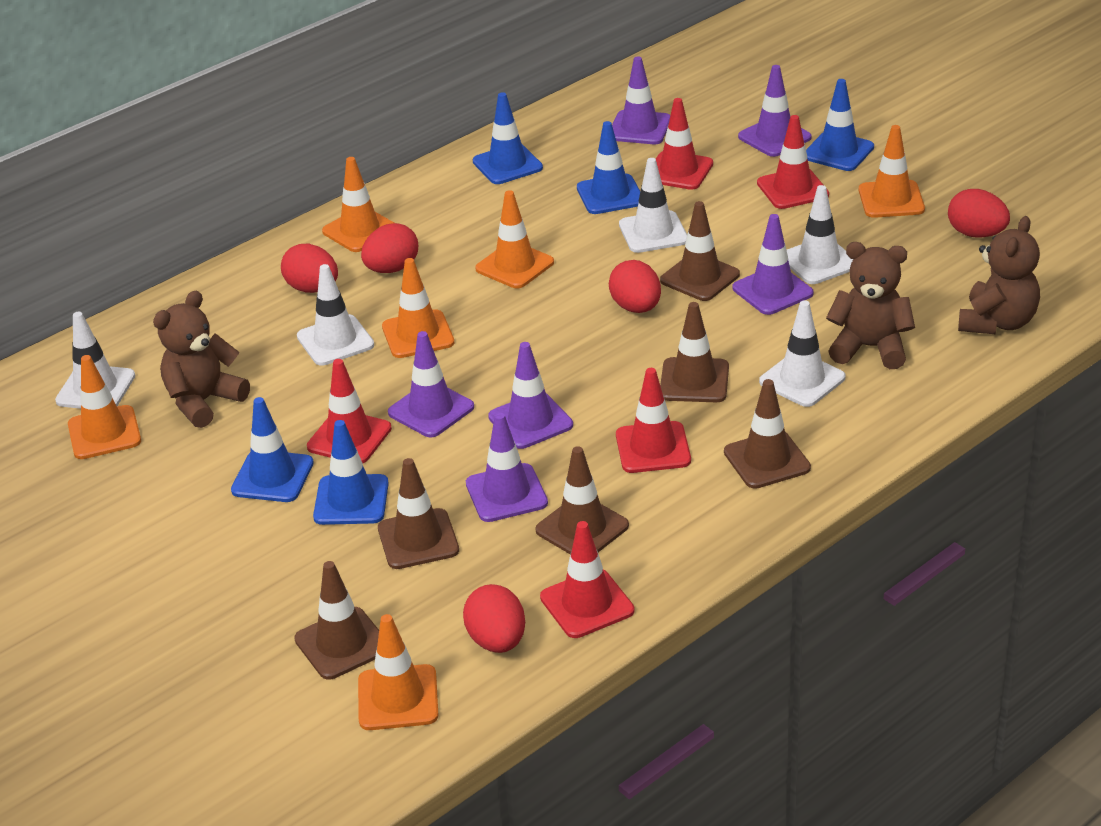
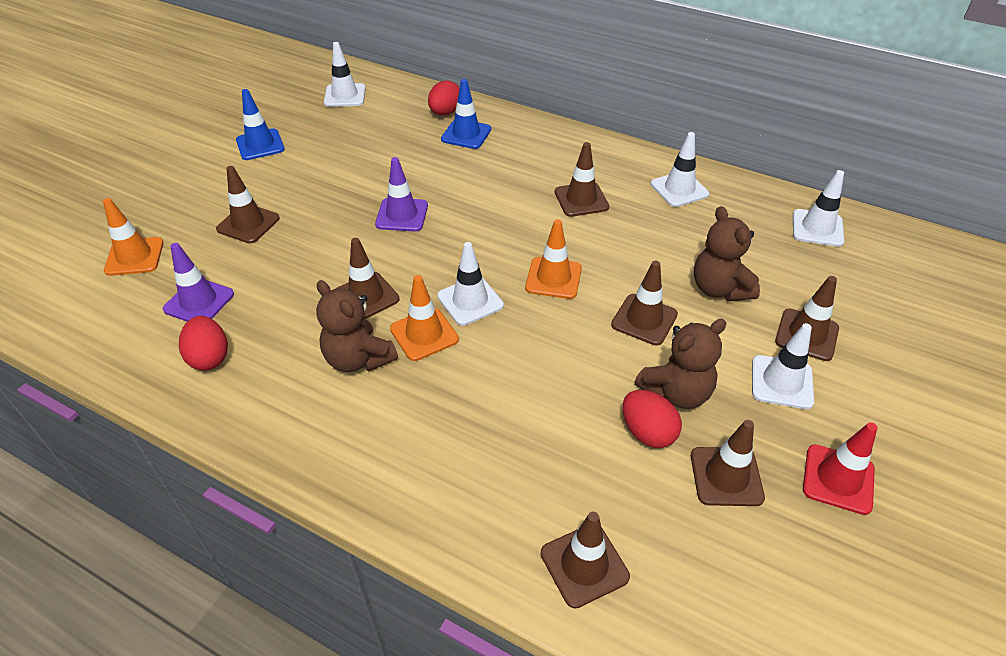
blue traffic cone: [231,397,314,502] [313,420,389,525] [473,92,543,184] [577,121,640,214] [806,79,874,171] = 5 -> [236,89,285,160] [441,79,491,149] = 2
brown traffic cone: [294,561,379,680] [378,458,459,569] [535,446,629,554] [660,201,740,301] [660,302,729,402] [724,379,811,489] = 6 -> [216,166,280,244] [335,238,400,319] [541,512,630,608] [555,142,609,217] [611,261,678,346] [691,420,765,506] [775,276,839,361] = 7
orange traffic cone: [68,355,141,459] [322,157,394,252] [358,614,438,730] [382,258,454,358] [475,190,554,288] [859,125,925,218] = 6 -> [103,198,164,276] [390,275,459,361] [525,219,582,299] = 3
purple traffic cone: [388,331,474,437] [466,413,548,522] [488,342,573,449] [612,56,670,144] [732,214,813,315] [738,65,812,157] = 6 -> [163,243,234,322] [375,157,428,232] = 2
red egg: [281,244,338,293] [361,223,418,273] [463,584,525,653] [609,260,661,313] [948,189,1010,238] = 5 -> [179,316,228,371] [428,80,460,115] [623,390,682,448] = 3
red traffic cone: [307,359,392,463] [540,521,634,638] [616,368,691,473] [656,98,713,190] [757,115,829,209] = 5 -> [803,422,877,515] = 1

